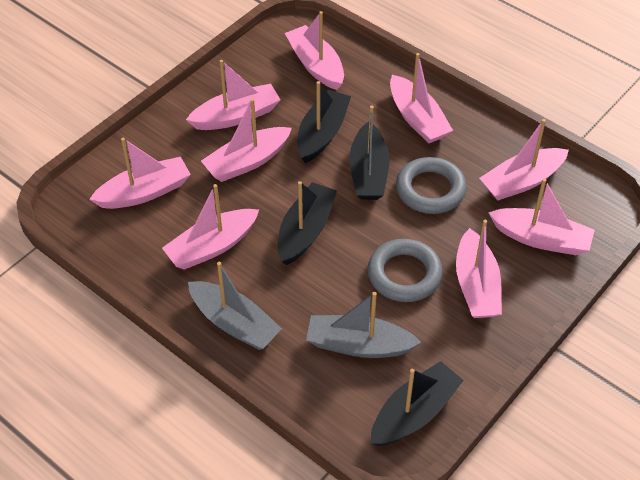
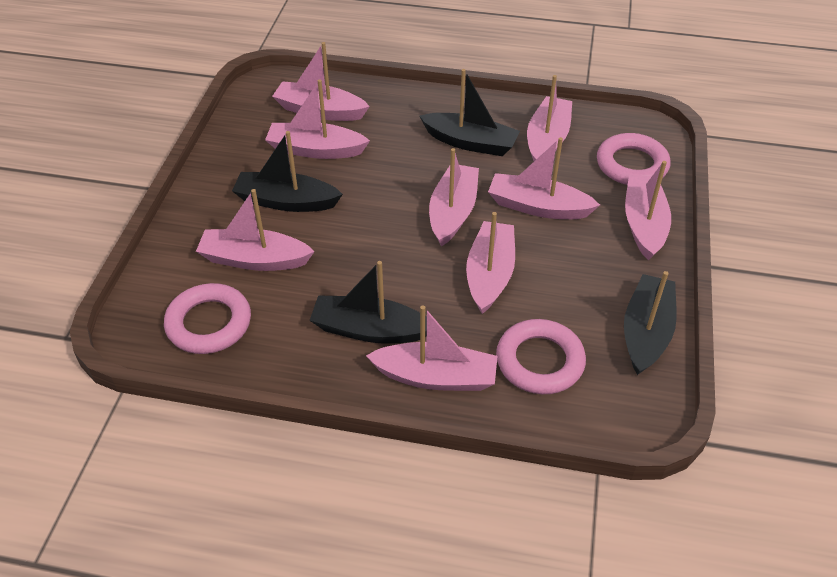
grey boat: [188,262,282,350] [306,292,421,358] = 2 -> none = 0
grey ring: [368,239,443,302] [396,157,467,214] = 2 -> none = 0
pink ring: none = 0 -> [164,283,251,354] [496,319,586,394] [597,133,670,185] = 3

